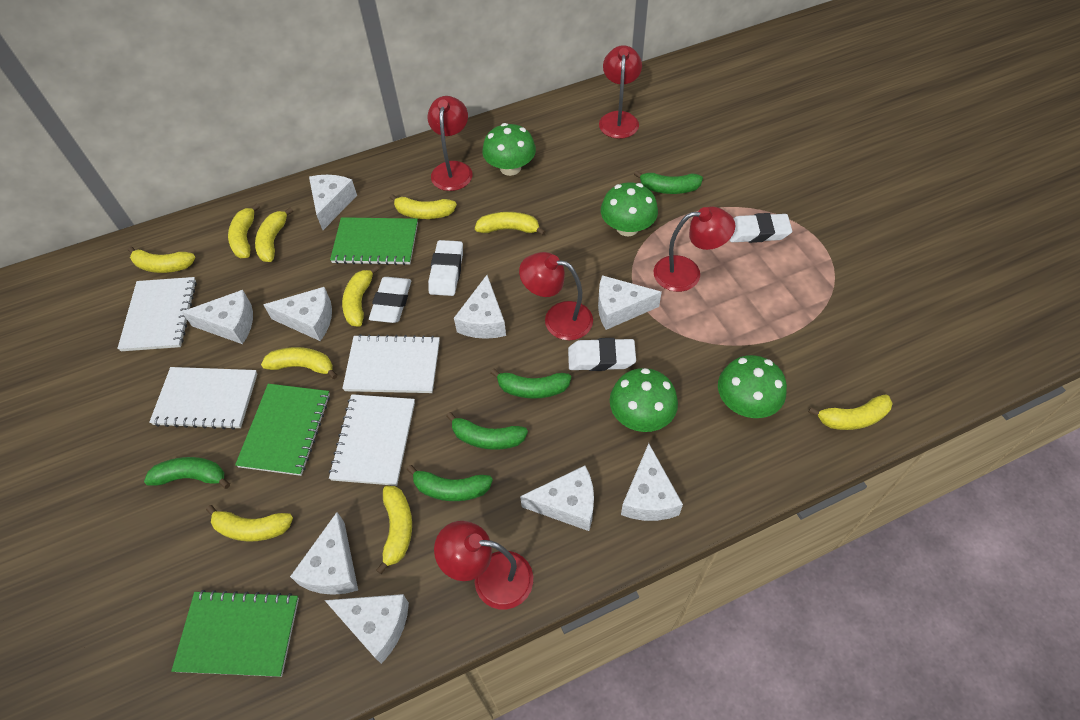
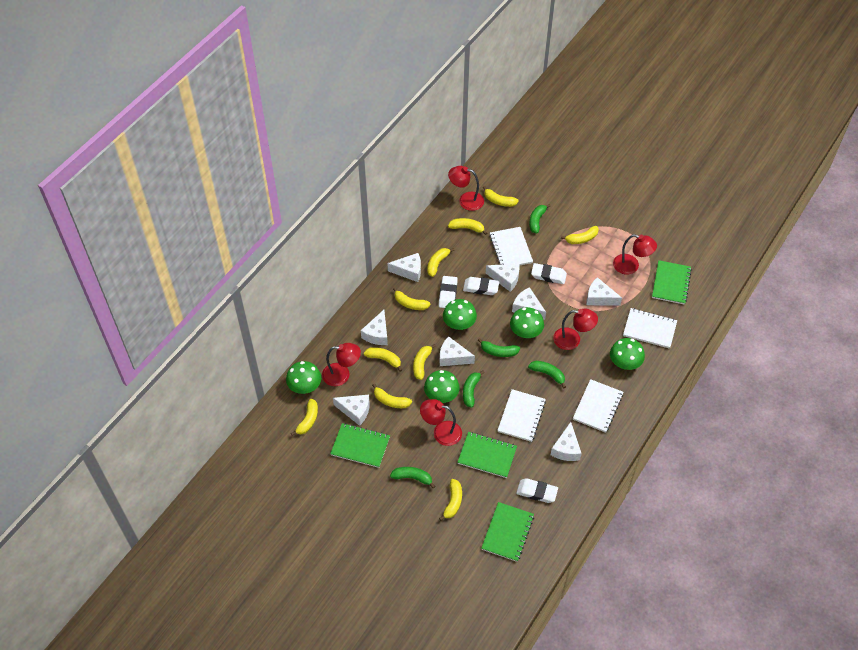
green mushroom: [482,123,536,176] [601,182,658,236] [610,368,678,432] [718,355,787,418] = 4 -> [286,361,321,394] [424,370,460,403] [443,299,477,330] [510,307,544,338] [610,338,645,370] = 5
green notebook: [171,590,299,677] [235,384,330,476] [330,217,418,265] = 3 -> [330,423,390,468] [457,432,517,478] [481,502,534,562] [652,260,692,305] = 4
white cheese: [182,290,253,344] [264,287,332,341] [290,512,358,595] [309,175,357,230] [325,594,409,664] [454,275,506,339] [520,466,594,531] [598,275,662,330] [621,443,683,521] = 9 -> [333,395,370,426] [361,310,388,345] [387,253,421,282] [440,336,475,366] [486,264,520,292] [512,287,546,320] [551,422,582,461] [586,277,622,306] = 8

